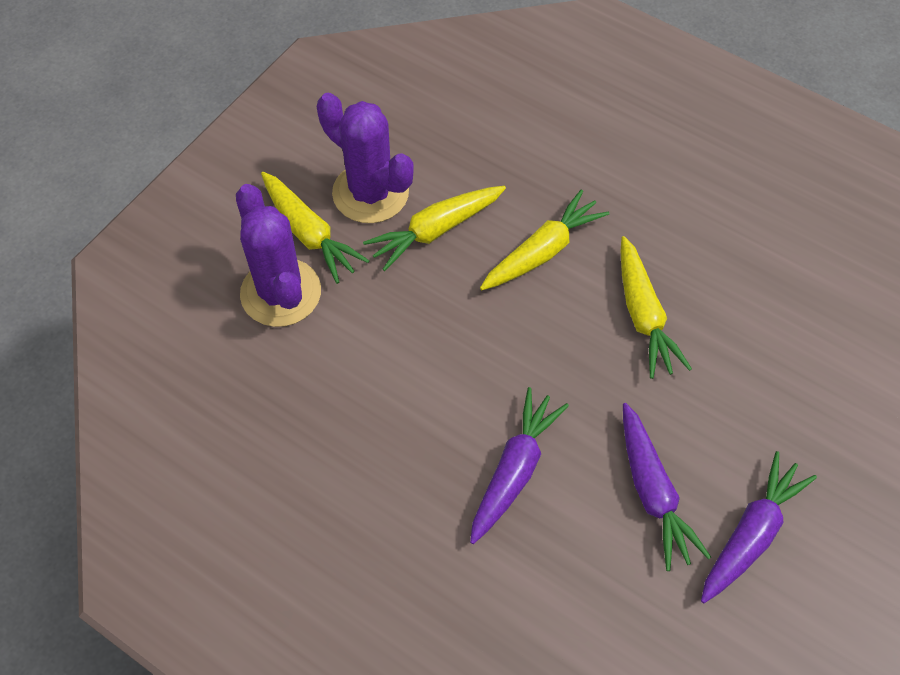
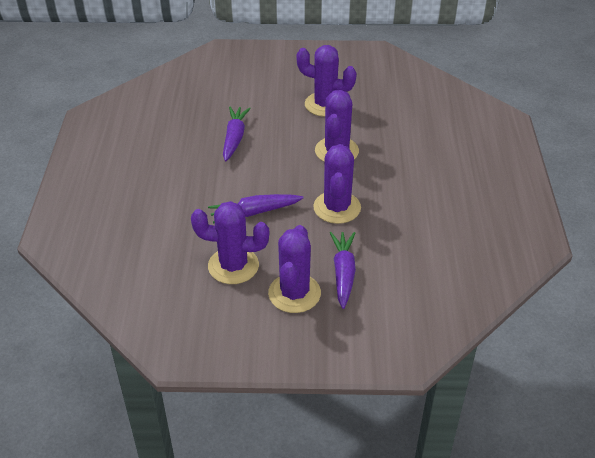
purple cactus: [236,184,321,327] [317,93,414,223] = 2 -> [191,201,269,284] [268,225,321,313] [297,45,357,117] [313,144,361,224] [315,90,359,162] = 5
yellow carrot: [261,172,369,284] [363,186,506,271] [480,189,610,290] [620,236,692,379] = 4 -> none = 0

